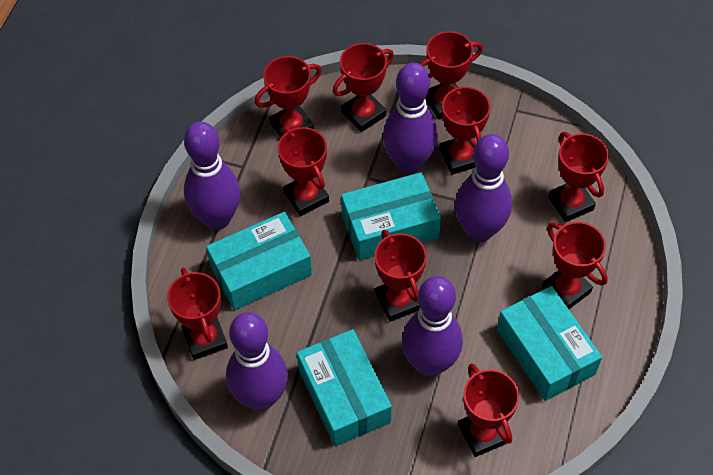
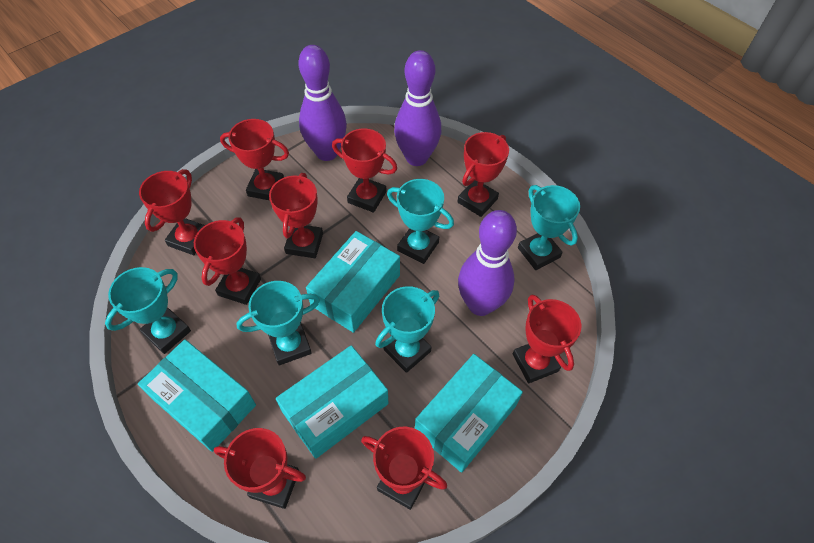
purple bowling pin: [184,121,240,230] [226,312,288,411] [383,63,438,174] [402,276,463,377] [455,134,512,242] = 5 -> [298,45,347,161] [394,50,441,166] [458,210,517,316] = 3
red trophy: [167,268,228,360] [254,56,322,137] [278,127,329,216] [333,43,394,132] [374,230,427,322] [420,31,483,119] [439,85,491,175] [458,363,519,457] [542,222,608,309] [548,132,609,222] = 10 -> [139,169,205,255] [194,217,261,305] [214,428,306,509] [220,119,289,200] [269,173,323,258] [332,128,397,213] [361,427,447,510] [457,132,509,217] [513,294,581,383] = 9
turquoise trophy: none = 0 -> [105,267,191,354] [236,281,320,365] [375,286,439,373] [387,179,454,264] [518,185,580,270] = 5

